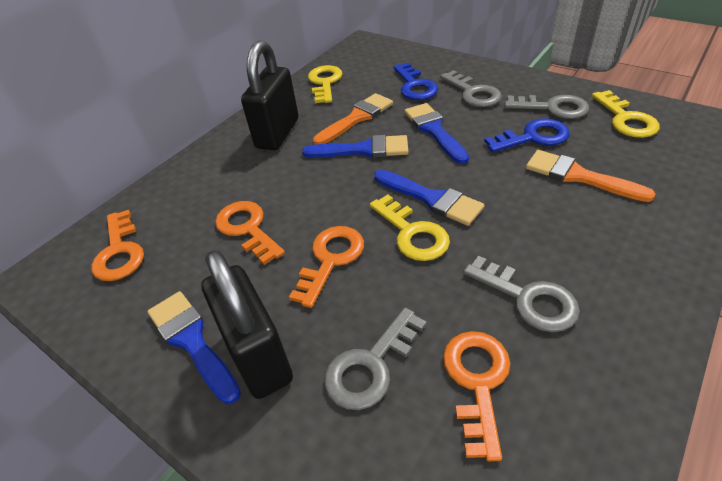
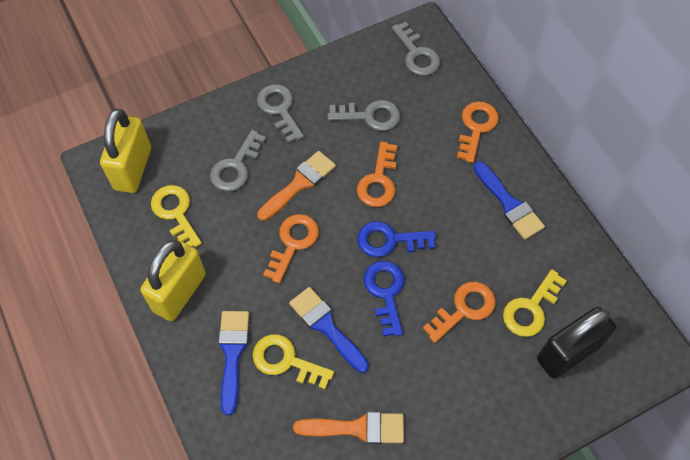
black padlock: [201,250,293,399] [241,41,298,150] = 2 -> [537,307,616,378] = 1
blue brush: [147,291,241,404] [302,135,408,158] [374,170,485,226] [404,103,469,164] = 4 -> [218,311,249,415] [289,287,369,373] [473,161,545,240] = 3
yellow padlock: none = 0 -> [100,109,151,193] [140,240,206,321] = 2

